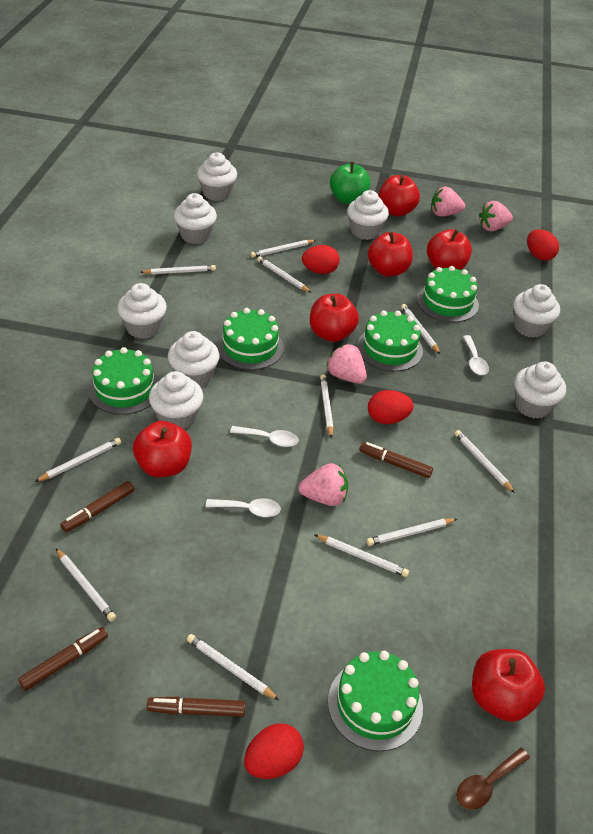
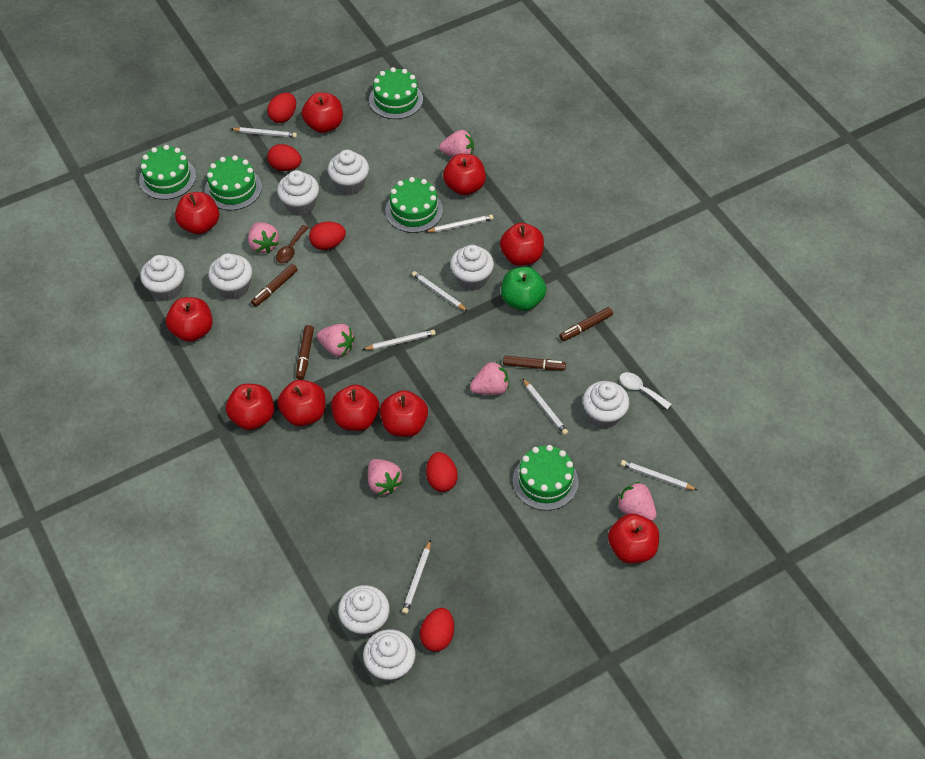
pink strawberry: [299,463,348,506] [326,344,367,383] [431,186,465,217] [479,201,513,231] = 4 -> [248,222,279,253] [317,324,355,357] [368,459,402,495] [439,130,474,157] [470,362,509,395] [617,482,657,521] = 6
red apple: [133,421,192,477] [310,294,359,342] [368,232,413,277] [378,175,420,217] [427,229,472,270] [472,649,545,722] = 6 -> [166,297,213,342] [175,192,219,234] [226,384,274,430] [277,380,325,426] [302,92,343,133] [331,384,379,431] [380,390,428,437] [443,154,486,195] [500,223,544,266] [608,513,659,564] = 10
red egg: [244,724,304,779] [302,245,340,274] [368,390,414,424] [527,229,559,261] = 4 -> [267,93,296,123] [267,144,302,171] [309,222,346,250] [420,608,454,652] [426,452,458,492] = 5
white pencil: [35,438,121,482] [56,548,116,621] [140,265,216,274] [187,634,279,700] [250,240,316,258] [257,256,311,293] [315,535,409,577] [320,374,334,438] [367,518,457,546] [401,304,440,354] [454,430,515,493] = 11 -> [231,127,297,138] [362,330,436,350] [402,540,431,614] [412,271,468,312] [425,214,493,232] [522,378,568,435] [621,460,697,490] = 7
white spoon: [206,498,281,517] [230,426,298,447] [463,335,489,375] = 3 -> [620,372,671,409] = 1

